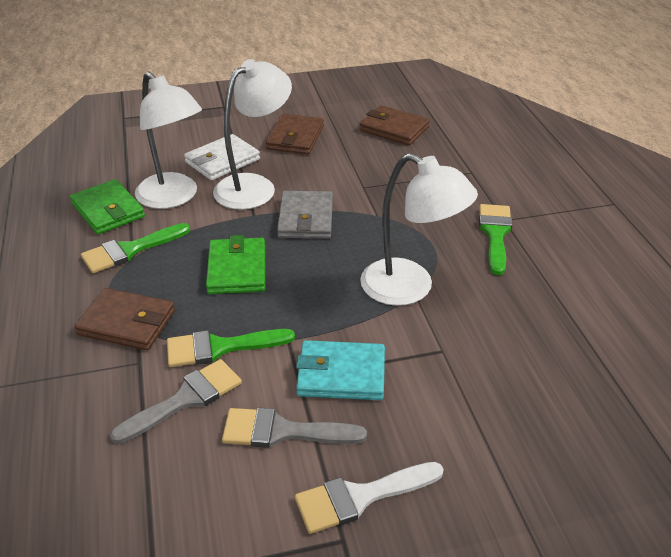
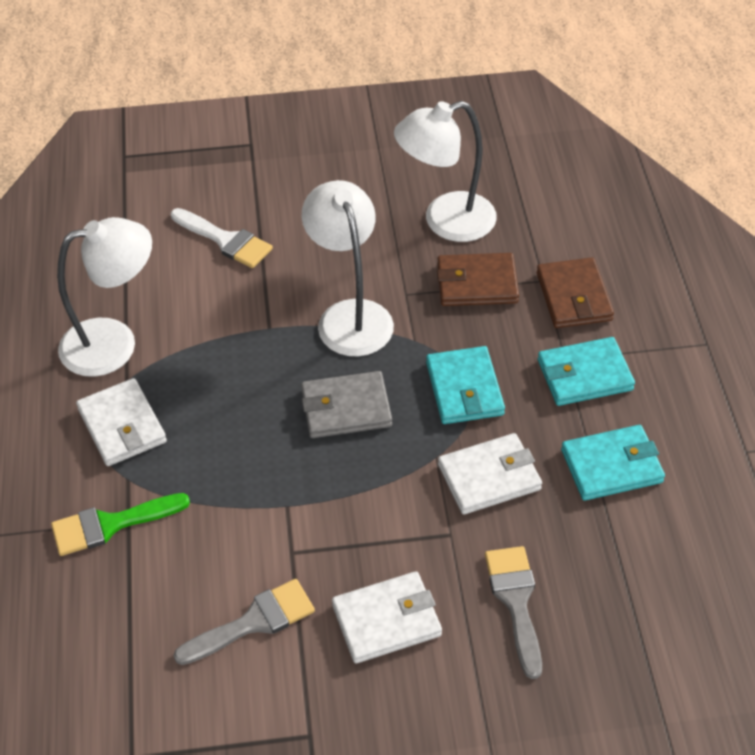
brown wallet: [75,288,175,350] [266,114,324,154] [360,105,430,145] = 3 -> [437,253,519,306] [537,257,614,328] = 2
green brush: [81,223,190,273] [167,329,295,367] [479,204,512,275] = 3 -> [51,493,190,556] = 1
green wallet: [70,179,145,234] [206,235,265,294] = 2 -> none = 0
turquoise wallet: [296,340,385,400] = 1 -> [426,346,505,424] [538,337,635,406] [561,425,665,501] = 3
white wallet: [184,134,260,181] = 1 -> [76,378,167,466] [332,571,442,664] [438,433,542,515] = 3

